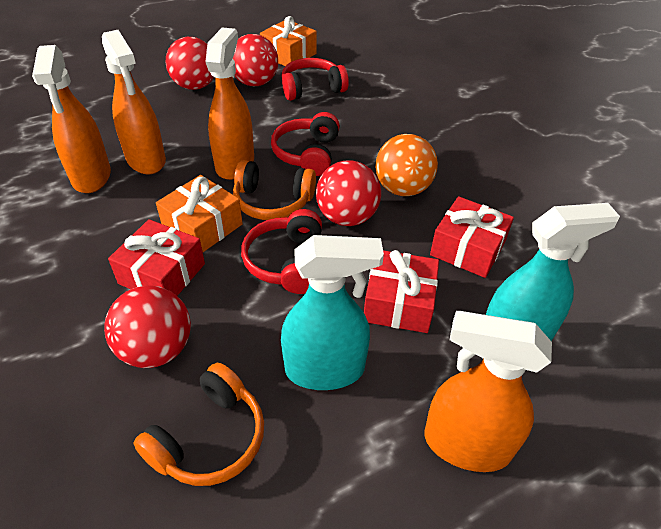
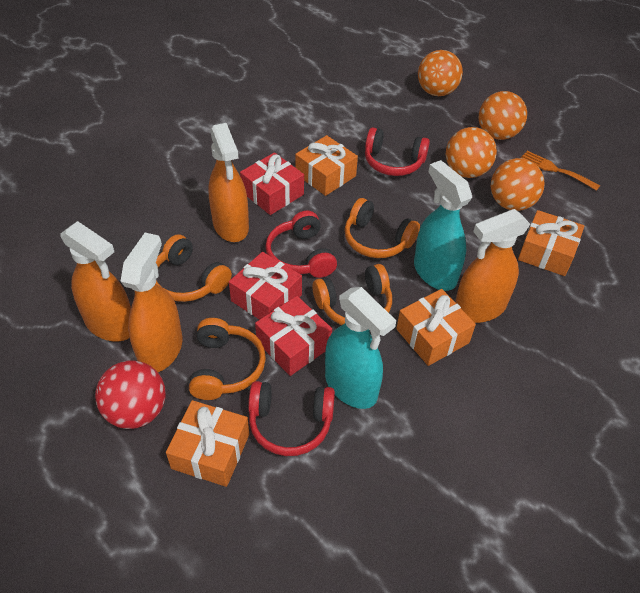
orange ball: [375,134,438,196] = 1 -> [418,50,463,96] [446,127,497,178] [479,91,527,140] [491,158,545,211] = 4
orange fork: none = 0 -> [521,151,600,191] = 1
orange gift: [156,175,243,252] [260,16,317,66] = 2 -> [166,400,249,487] [295,135,358,196] [396,289,476,366] [518,210,584,276] = 4
orange headphones: [133,363,264,486] [233,160,316,220] = 2 -> [156,234,232,302] [189,318,266,400] [312,264,392,325] [344,198,420,258] = 4
red ball: [104,286,191,368] [166,37,214,90] [232,34,278,86] [316,160,381,226] = 4 -> [95,361,166,429] = 1

